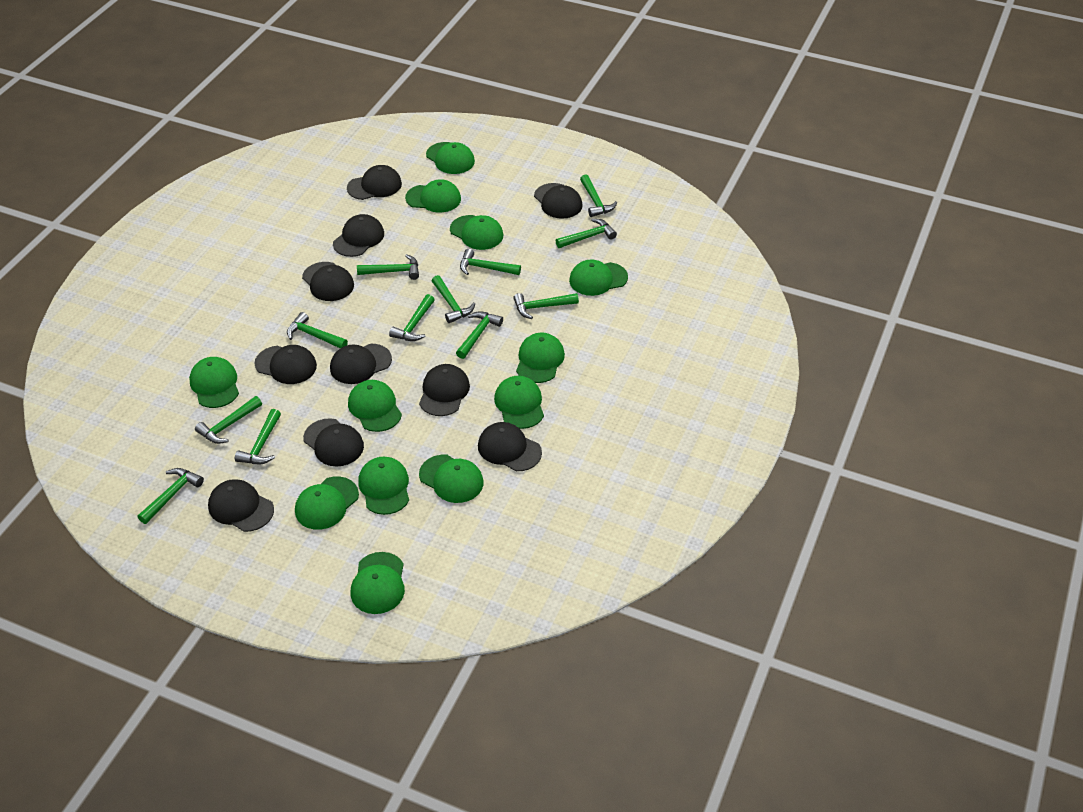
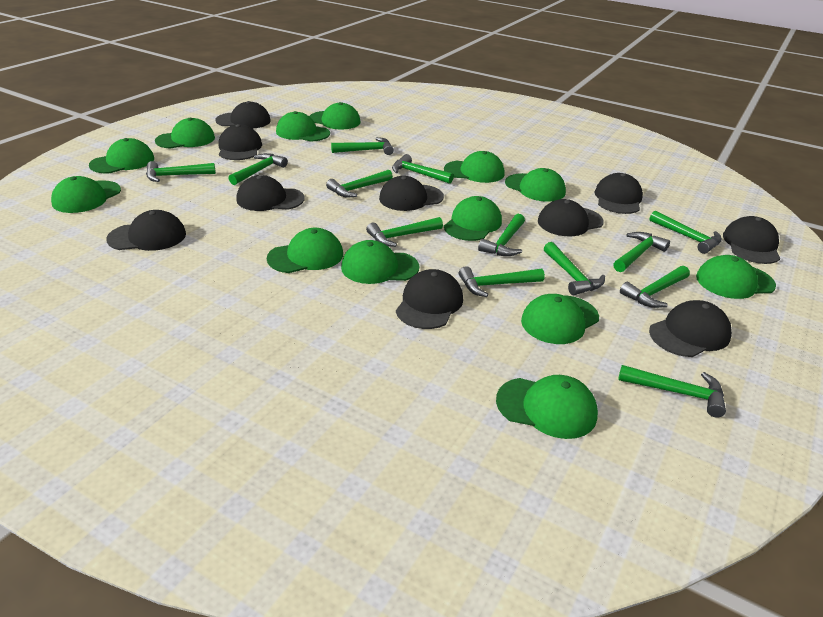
green cap: [189,357,239,408] [295,477,359,530] [348,380,402,432] [351,552,405,614] [358,457,409,515] [405,179,461,213] [419,455,484,503] [426,142,475,174] [450,215,503,250] [494,376,544,429] [516,333,565,383] [569,259,628,296] = 12 -> [51,176,121,213] [89,138,154,173] [155,118,215,148] [267,228,343,273] [276,111,330,141] [309,102,360,130] [341,240,419,284] [444,151,504,183] [444,196,502,241] [496,375,598,439] [505,168,566,202] [521,294,599,344] [696,255,776,299] = 13
green hammer: [138,468,204,524] [195,396,262,444] [235,409,281,464] [287,312,348,348] [357,254,419,280] [389,294,435,341] [432,275,475,323] [456,311,503,359] [460,249,521,275] [513,293,579,319] [556,218,617,248] [580,175,617,217] = 12 -> [146,161,216,182] [228,153,288,185] [326,170,393,197] [331,137,394,155] [366,217,443,247] [392,154,454,184] [459,266,545,297] [478,214,525,256] [544,242,605,295] [614,232,670,272] [618,365,726,417] [620,266,690,308] [650,210,722,254] = 13

